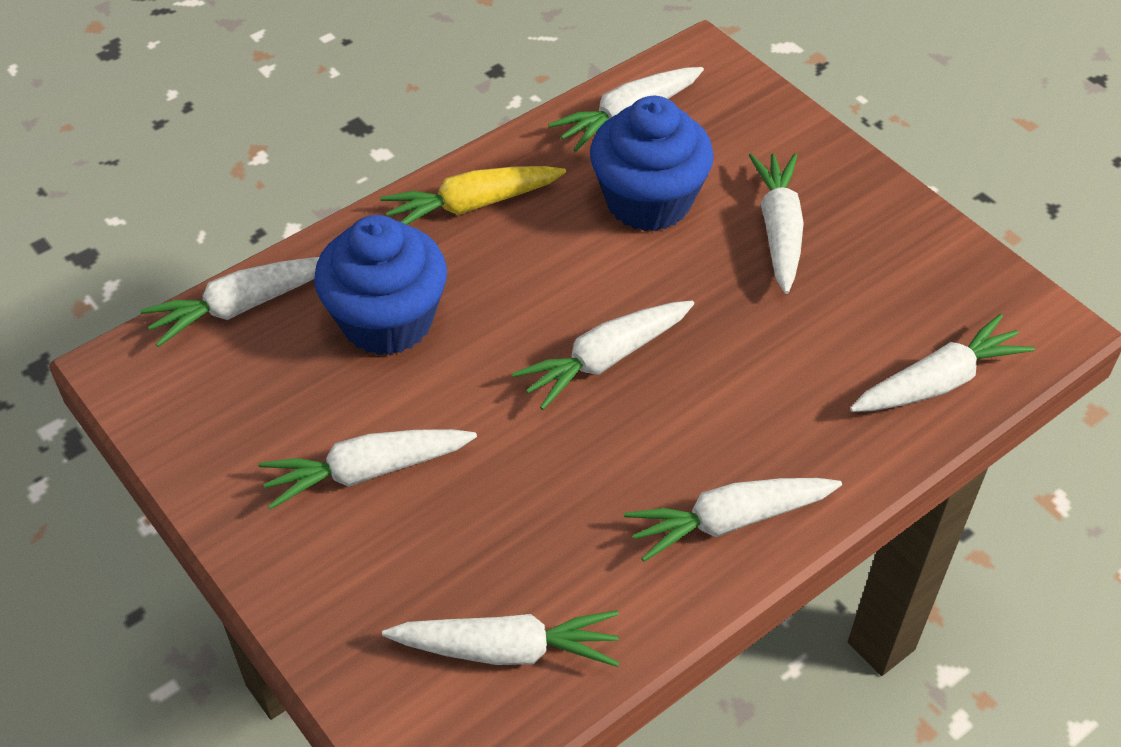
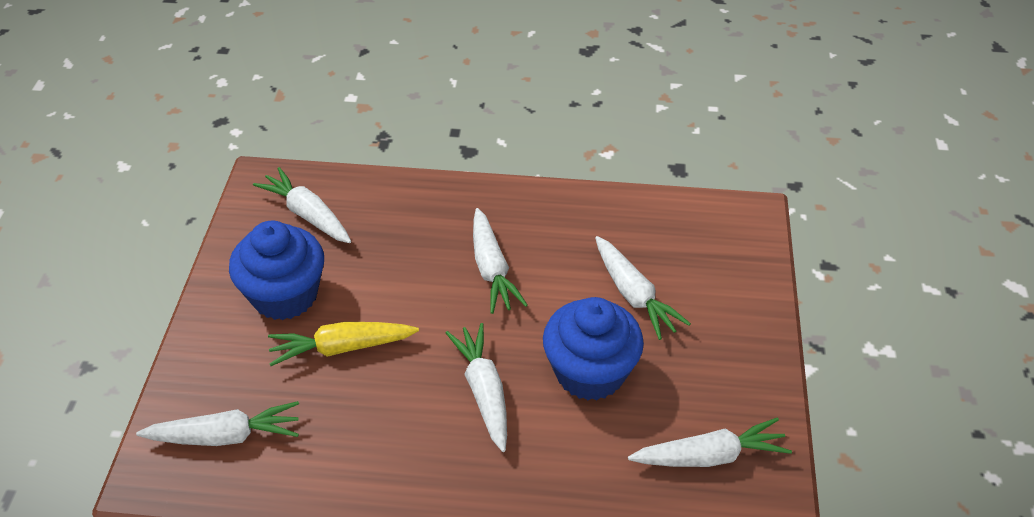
white carrot: [140,257,319,347] [258,429,477,510] [382,610,619,667] [512,301,694,410] [548,67,704,152] [624,478,842,562] [749,153,804,294] [850,314,1035,412] = 8 -> [136,401,299,446] [253,167,351,243] [446,323,507,452] [473,208,528,314] [595,236,691,340] [628,417,792,467] = 6

